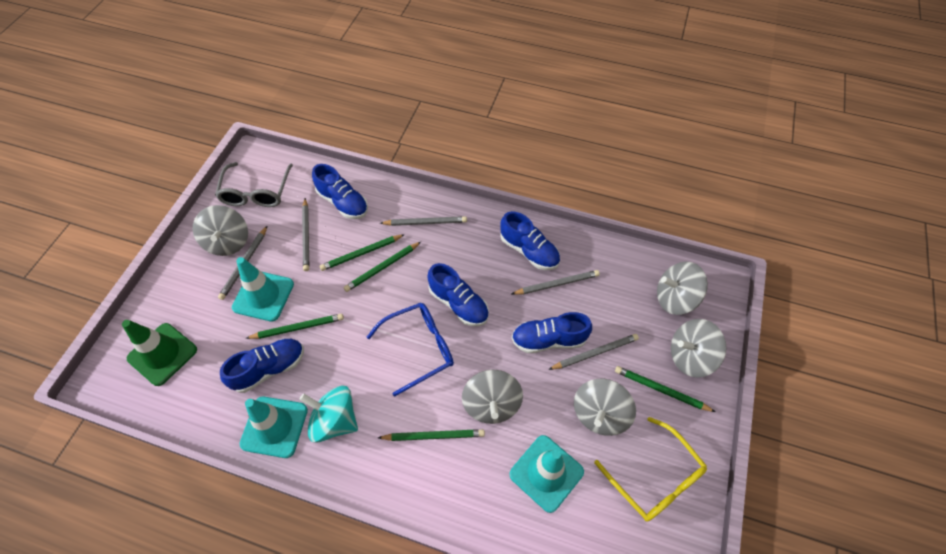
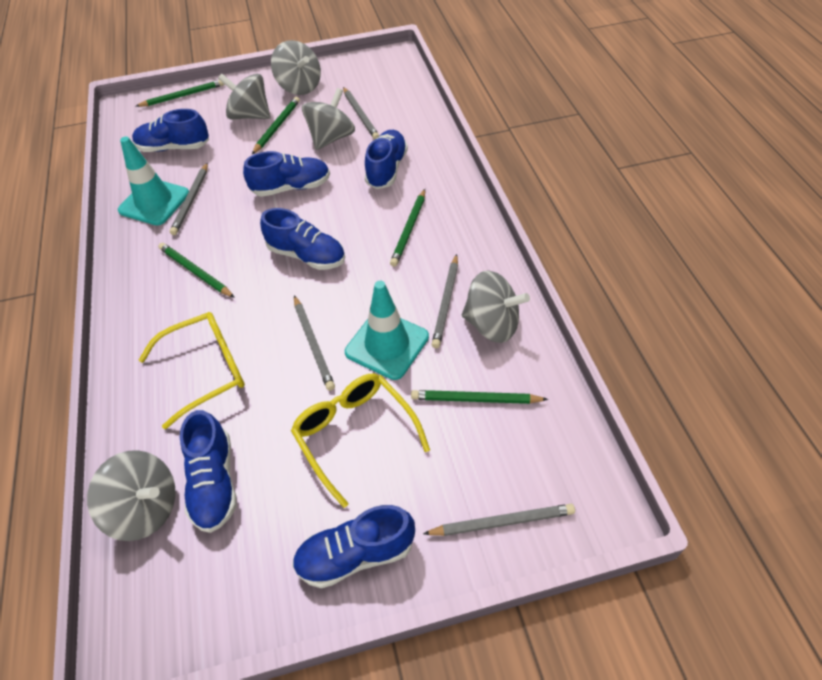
blue glasses: [367,303,454,396] = 1 -> none = 0
blue shoe: [220,339,304,393] [312,164,368,219] [428,263,489,326] [500,211,560,270] [512,312,592,353] = 5 -> [132,109,209,152] [180,410,237,533] [243,151,330,197] [260,208,345,270] [292,505,415,588] [365,130,408,189] = 6
green traffic cone: [122,320,197,386] = 1 -> none = 0
grey glasses: [215,162,293,207] = 1 -> none = 0
turquoise spinning top: [299,386,358,443] = 1 -> none = 0
turquoise traffic cone: [232,257,294,322] [240,397,308,458] [509,435,584,513] = 3 -> [118,137,189,225] [345,281,429,380] = 2
yellow glasses: [594,417,707,522] = 1 -> [139,312,245,429] [291,374,430,508] = 2

